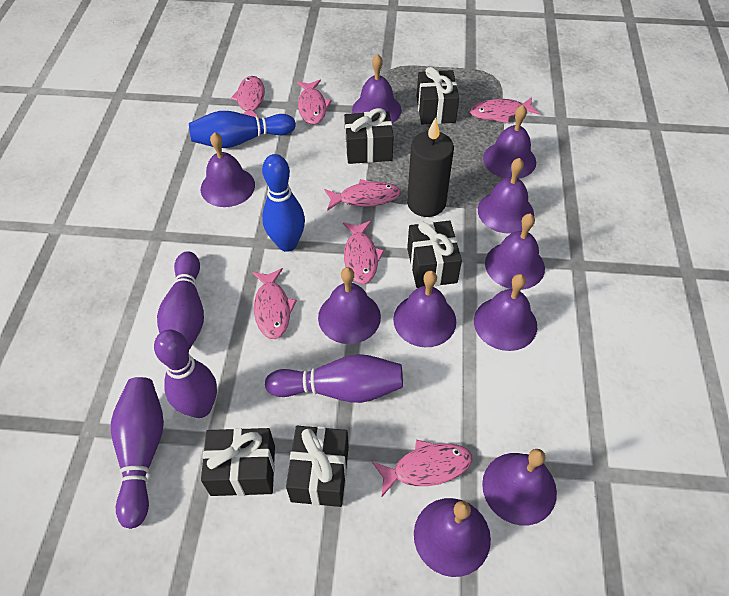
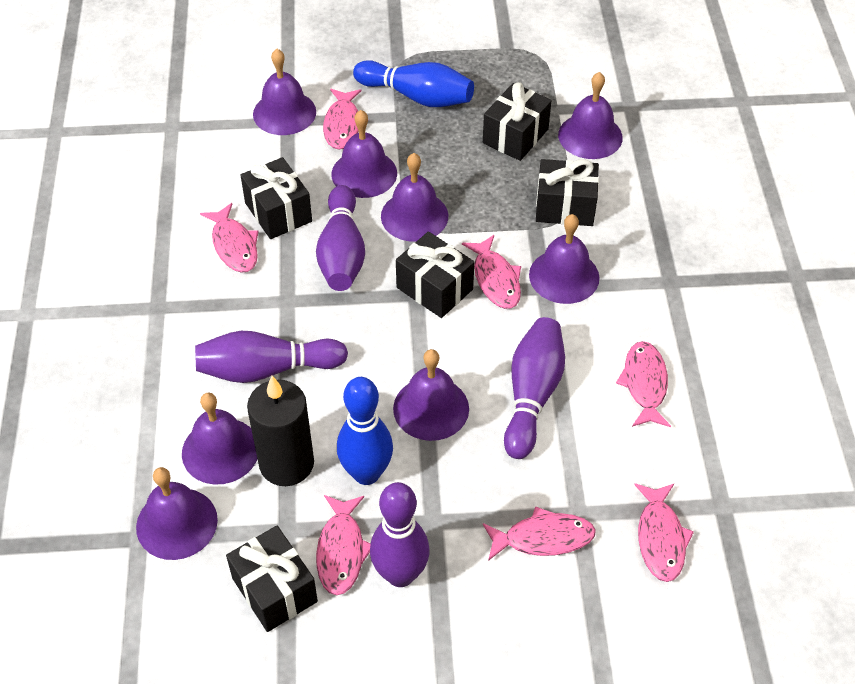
purple bell: [201,132,255,207] [318,267,381,344] [352,54,402,123] [393,271,456,347] [414,498,491,577] [474,274,537,351] [478,158,534,234] [482,449,557,525] [483,105,536,179] [485,213,545,290] = 10 -> [136,467,218,560] [182,393,257,485] [253,49,316,135] [332,110,397,198] [381,153,448,242] [393,349,469,441] [529,214,600,304] [558,72,623,159] = 8

